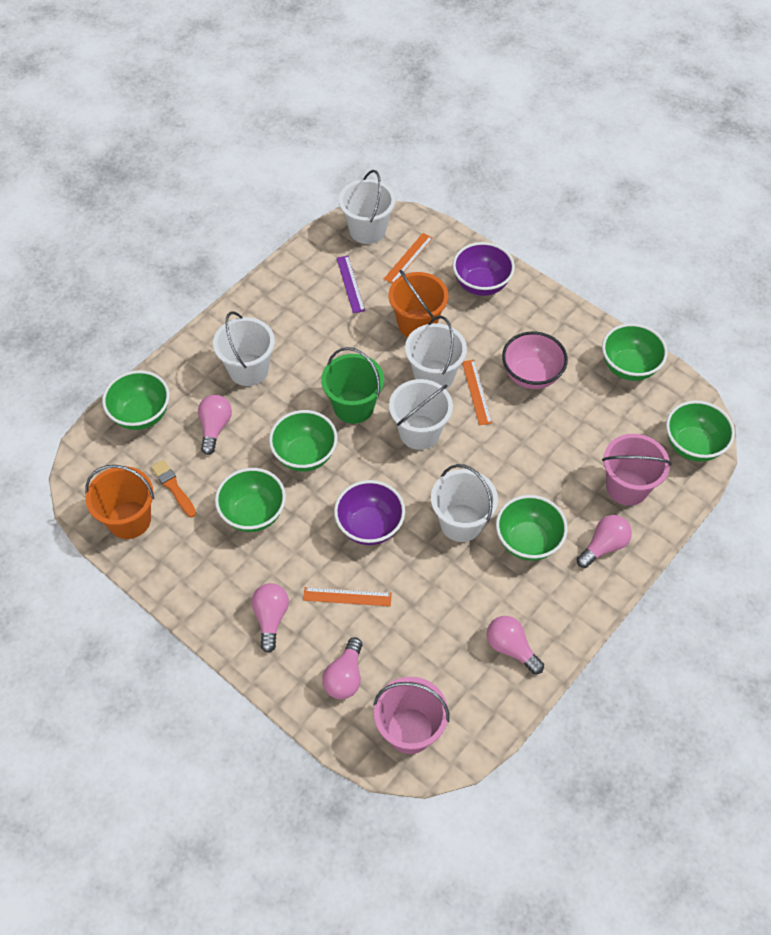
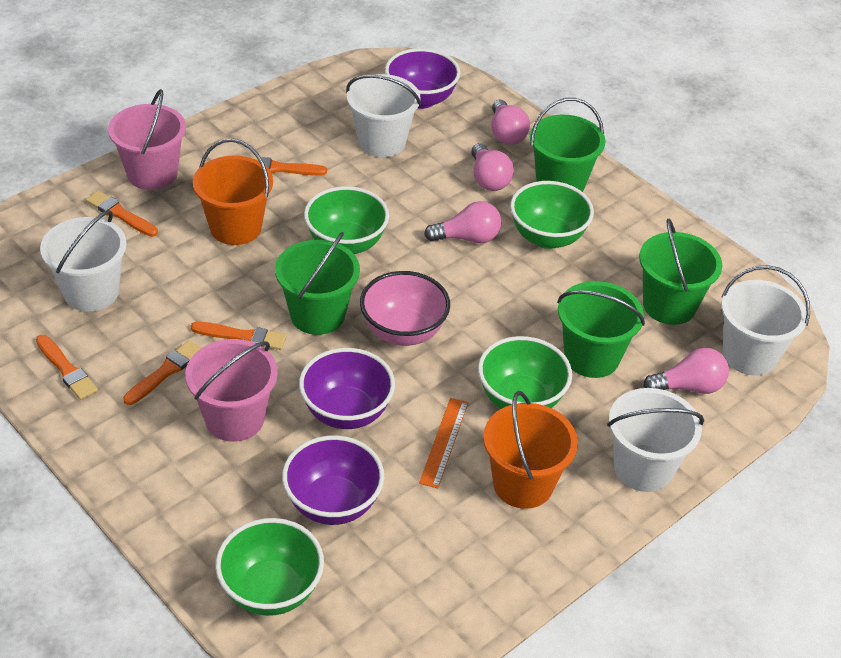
green bowl: [102,370,170,430] [215,468,286,532] [269,410,338,472] [496,495,568,561] [602,323,668,381] [666,400,735,462] = 6 -> [215,518,324,616] [304,186,389,254] [478,336,572,409] [510,181,594,249] = 4
green bucket: [321,347,384,424] = 1 -> [275,232,360,335] [530,98,606,192] [557,281,645,378] [639,219,722,325] = 4
orange brush: [151,460,196,517] = 1 -> [36,335,98,400] [86,191,158,237] [123,340,201,405] [191,322,287,350] [253,157,327,175] = 5
orange ruler: [303,587,392,606] [384,233,433,283] [462,360,492,425] = 3 -> [419,398,468,488] = 1
pink light bulb: [198,395,232,455] [252,583,289,653] [322,637,363,699] [487,616,544,674] [577,515,632,568] = 5 -> [424,201,502,243] [471,143,514,191] [491,100,530,145] [643,348,729,394] = 4
purple bowl: [334,480,405,545] [453,242,515,296] = 2 -> [282,435,384,525] [299,348,395,429] [385,48,460,109] = 3
purple ruler: [337,256,365,313] = 1 -> none = 0
white bucket: [213,311,275,386] [339,170,395,244] [389,379,453,450] [405,316,467,389] [431,464,498,542] = 5 -> [40,210,127,311] [346,74,421,157] [607,388,704,492] [721,265,810,376] = 4

